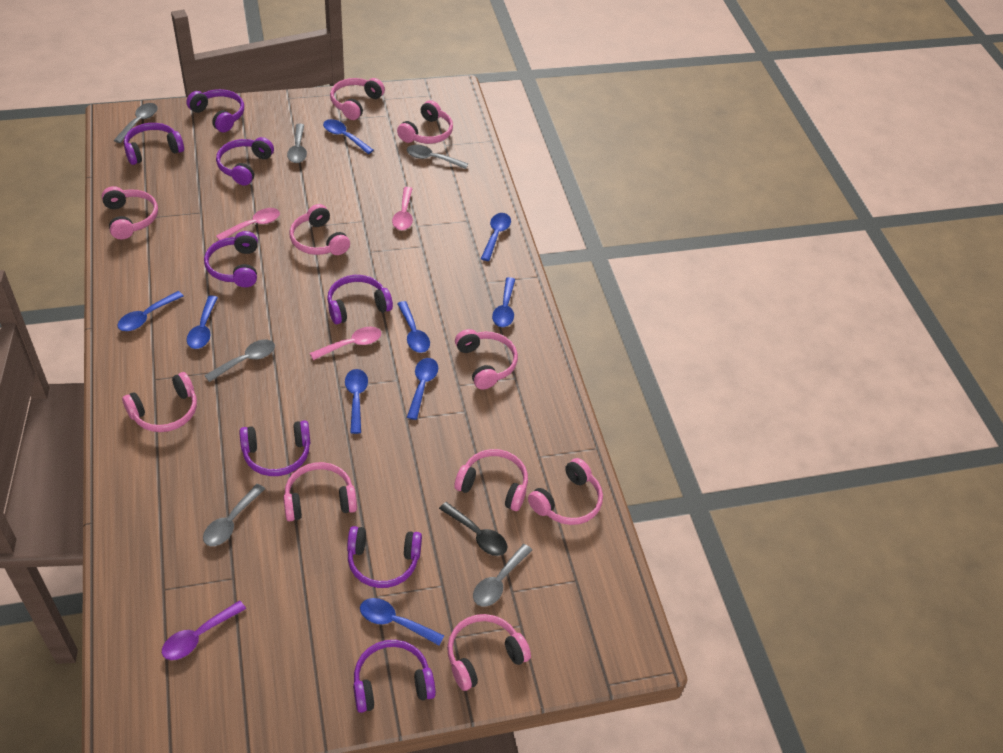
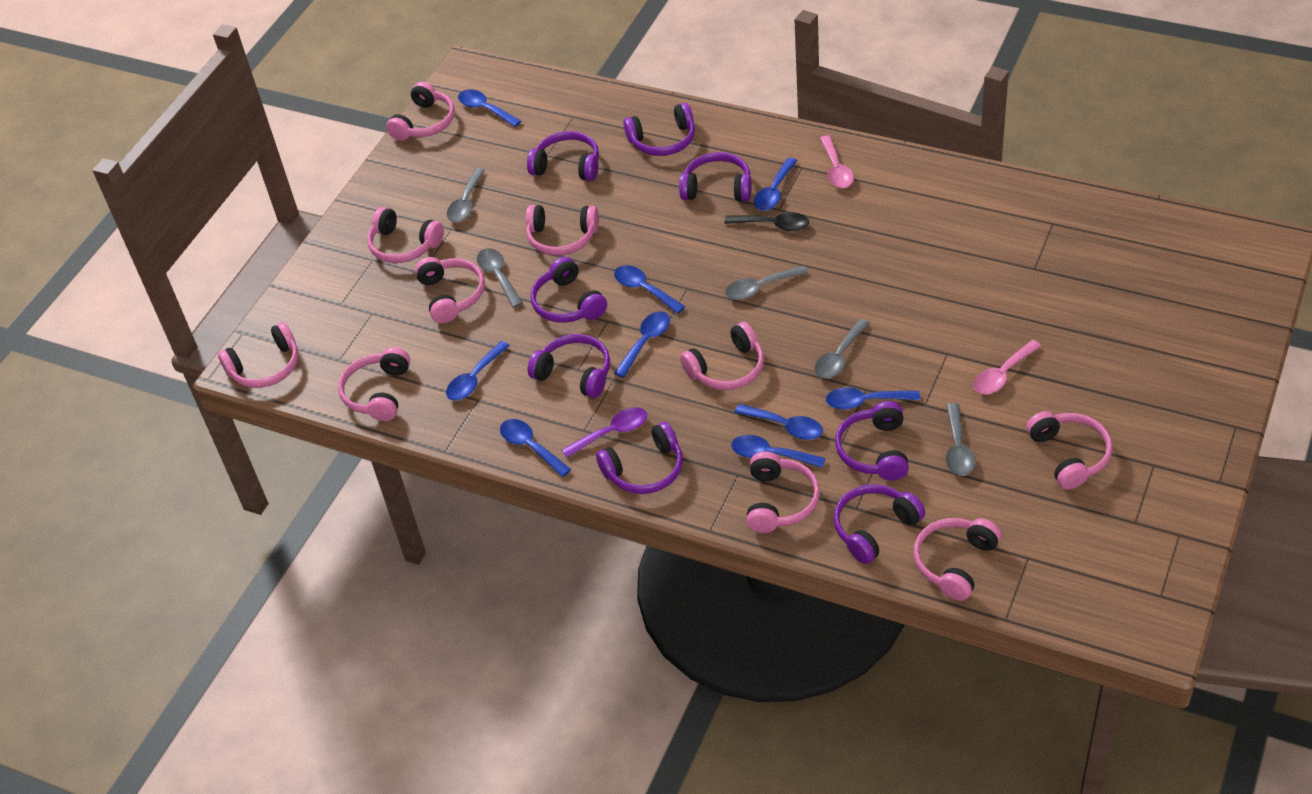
grey spoon: [114,103,157,143] [203,484,265,546] [204,340,275,382] [287,124,307,163] [407,145,468,169] [473,544,532,607] = 6 -> [447,168,485,222] [477,248,523,308] [725,265,808,300] [814,319,870,379] [946,403,975,476] = 5
pink spoon: [216,208,280,240] [310,327,381,360] [392,187,413,230] = 3 -> [820,135,854,188] [973,340,1041,394] = 2

